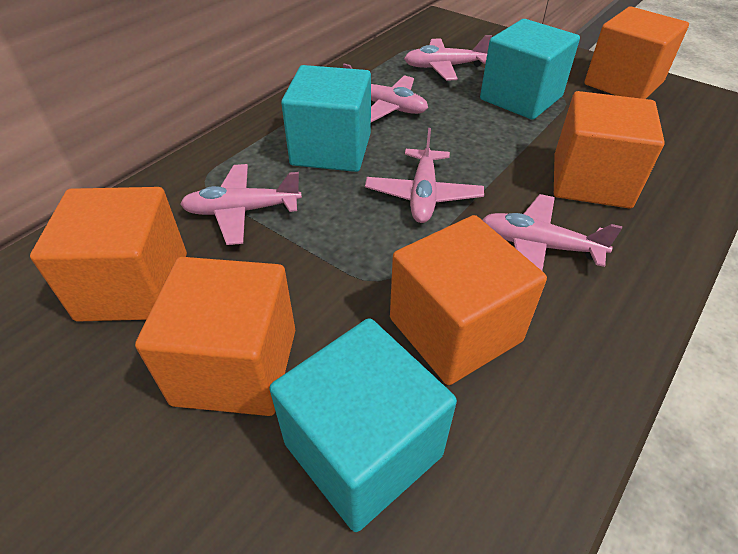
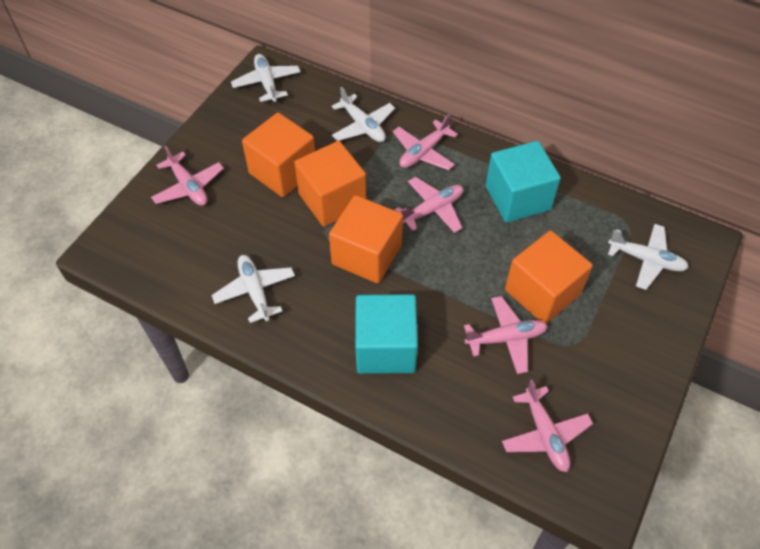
orange cube: [30,187,187,322] [135,257,295,416] [390,215,547,385] [554,91,665,208] [584,7,689,99] = 5 -> [242,113,315,197] [294,141,366,227] [329,195,403,284] [505,231,593,324] = 4
turquoise cube: [270,318,457,532] [281,65,371,172] [480,19,580,120] = 3 -> [355,294,418,374] [486,141,561,222] = 2
white plane: none = 0 -> [212,255,295,323] [231,54,301,103] [332,87,395,142] [608,224,689,290] = 4

